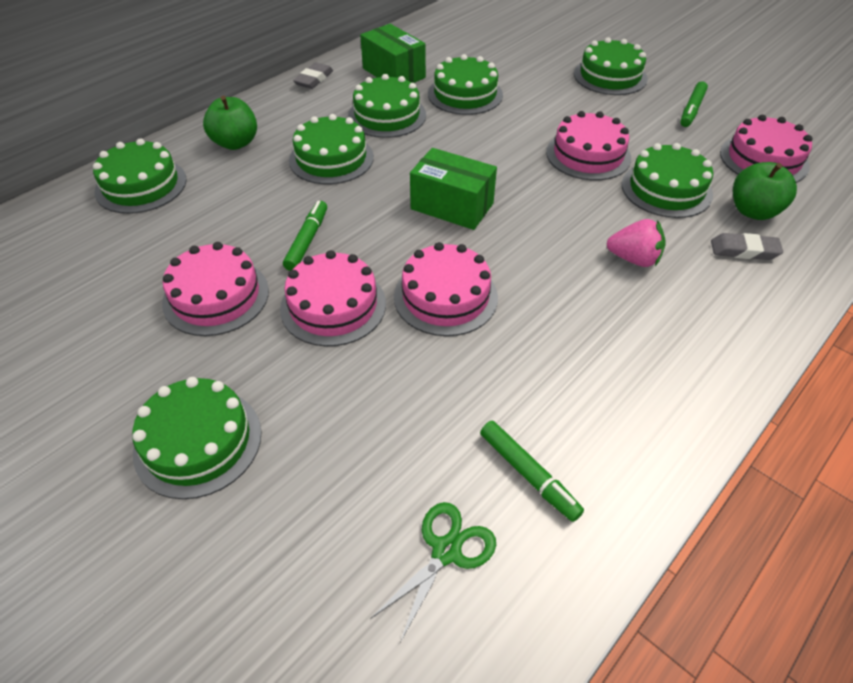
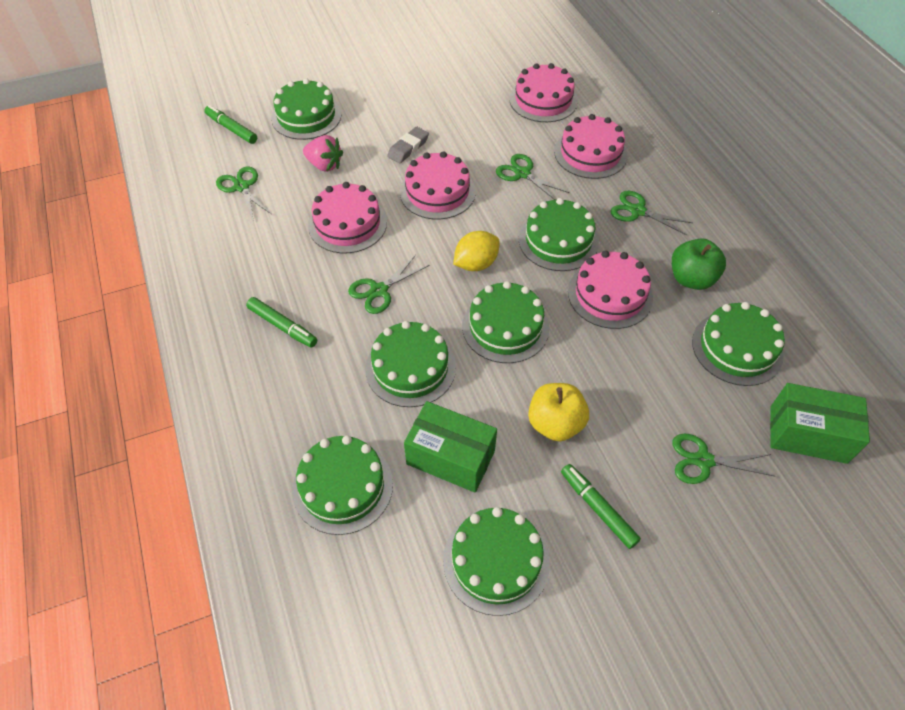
green apple: [203,96,257,150] [733,162,797,220] = 2 -> [672,238,726,290] = 1
green scissors: [370,502,496,642] = 1 -> [216,166,271,219] [348,255,430,314] [496,154,569,200] [611,191,693,235] [672,434,774,484] = 5
grey eraser: [293,63,333,89] [711,233,783,260] = 2 -> [387,127,429,164] = 1
yellow apple: none = 0 -> [528,383,589,442] = 1
yellow lemon: none = 0 -> [453,231,500,271] = 1

